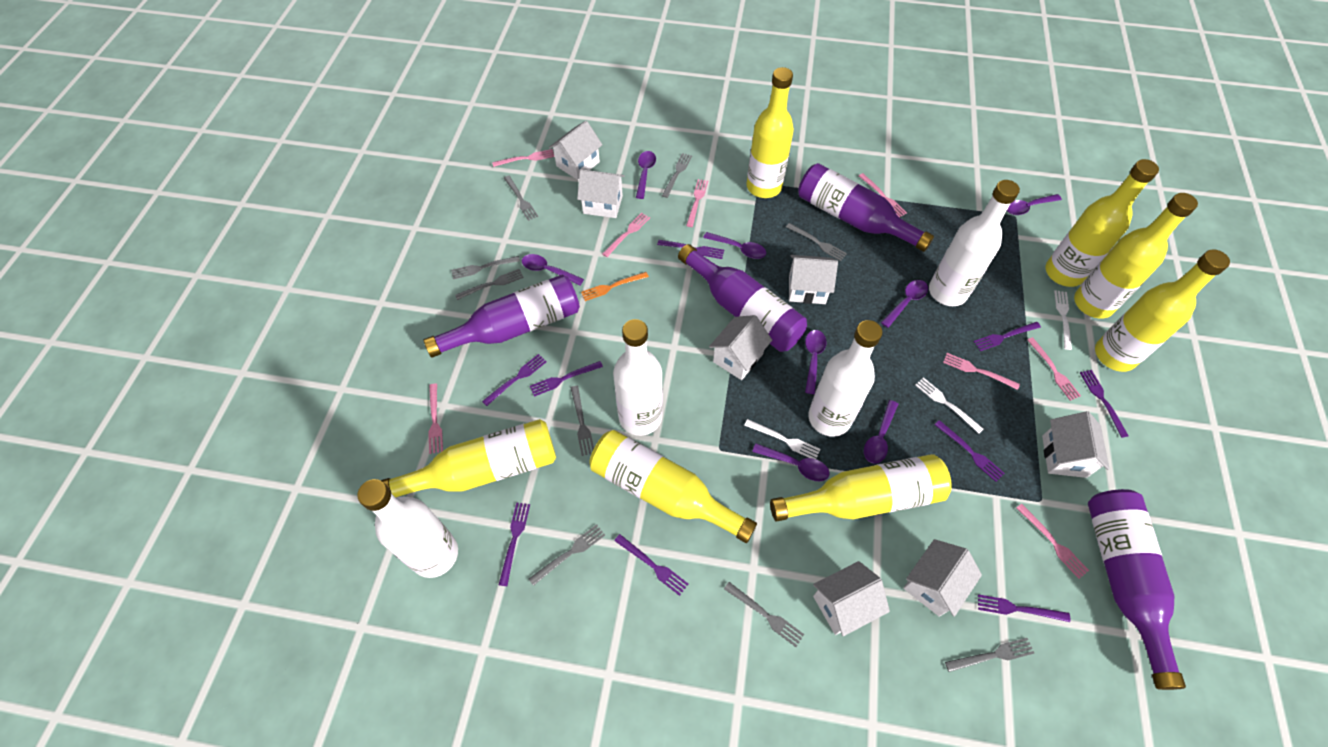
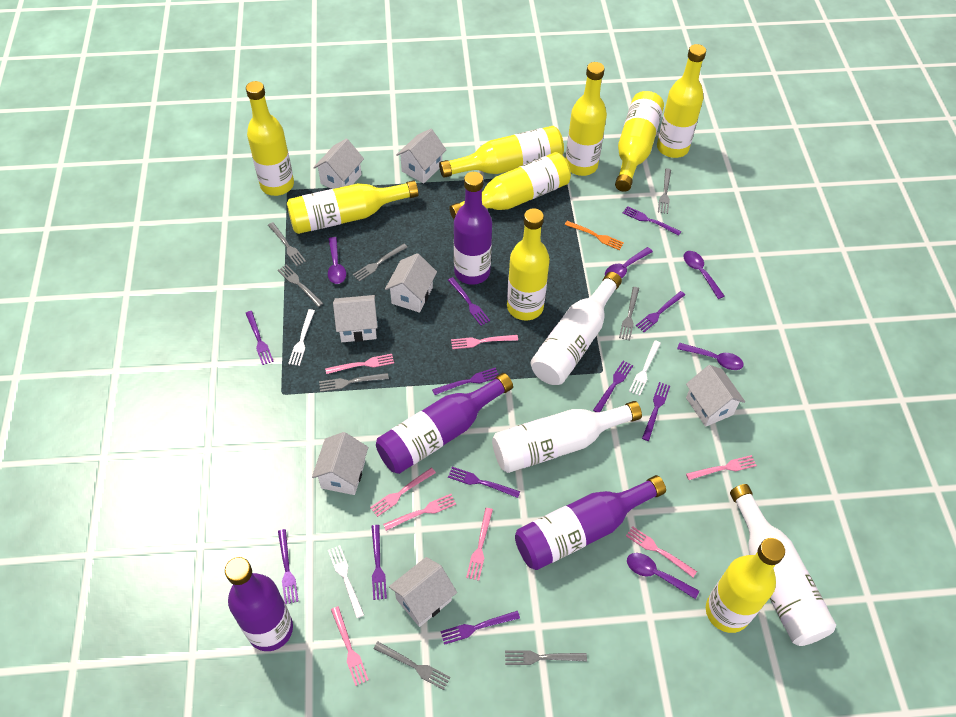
grey fork: [451,256,520,279] [455,269,524,300] [504,176,538,221] [529,524,605,586] [570,386,594,456] [662,153,692,198] [724,582,804,647] [786,223,847,261] [945,638,1034,672] = 9 -> [268,222,306,266] [278,264,323,307] [319,373,389,392] [353,244,408,282] [373,641,450,690] [505,650,587,665] [619,287,639,340] [658,168,671,214] = 8
purple fork: [482,354,547,406] [499,502,530,586] [530,361,603,396] [614,534,688,596] [657,240,724,259] [935,420,1005,482] [973,322,1041,351] [978,594,1070,622] [1080,370,1129,438] = 9 -> [246,311,274,365] [278,529,299,604] [371,525,387,600] [432,367,499,395] [440,611,520,645] [448,277,490,326] [448,467,520,498] [593,360,633,412] [623,206,681,236] [636,291,685,332] [642,382,670,441] = 11
purple spoon: [522,254,584,286] [636,151,656,199] [703,232,766,259] [752,443,830,481] [805,330,826,394] [864,400,898,464] [881,280,928,328] [1007,194,1062,215] = 8 -> [328,237,346,284] [605,247,653,278] [627,553,699,599] [677,343,744,370] [684,251,725,299] = 5
white bottle: [357,479,458,578] [613,319,663,436] [808,320,882,437] [929,180,1020,306] = 4 -> [492,401,642,473] [531,272,622,385] [730,484,836,646] = 3
yellow bottle: [381,419,556,497] [589,430,757,543] [746,67,794,198] [770,454,952,522] [1045,159,1159,287] [1074,193,1198,319] [1095,249,1230,372] = 7 -> [246,81,294,196] [287,181,419,234] [439,126,564,178] [449,152,571,219] [507,208,550,320] [566,62,607,176] [615,91,664,192] [657,44,706,158] [706,538,785,633] = 9

